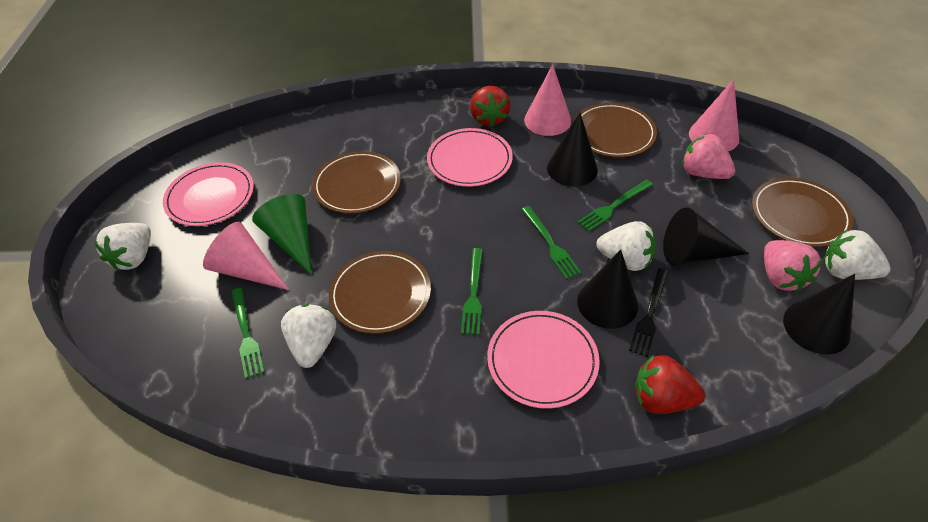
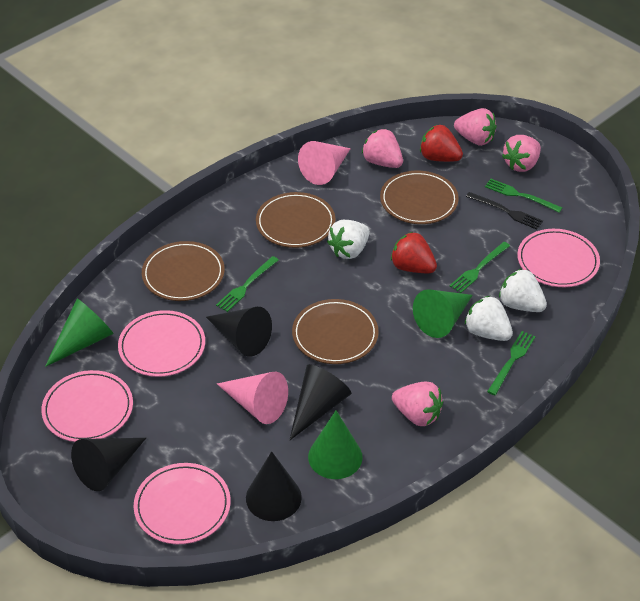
green cone: [252,194,312,275] = 1 -> [45,299,113,367] [308,410,363,479] [413,289,473,338] = 3
pink cone: [203,222,289,290] [524,64,571,136] [689,79,739,151] = 3 -> [217,372,288,424] [298,141,351,185] = 2
pink plate: [163,162,254,226] [427,128,513,187] [487,311,600,409] = 3 -> [41,370,133,442] [118,310,205,377] [134,463,231,544] [517,229,600,287] = 4
pink strawberry: [682,134,735,179] [764,240,822,292] = 2 -> [362,129,403,168] [392,382,443,426] [454,108,496,146] [502,135,541,172] = 4
white strawberry: [94,223,151,271] [281,304,336,368] [596,221,656,271] [823,229,891,280] = 4 -> [327,220,370,259] [465,296,513,341] [499,268,547,312] = 3

